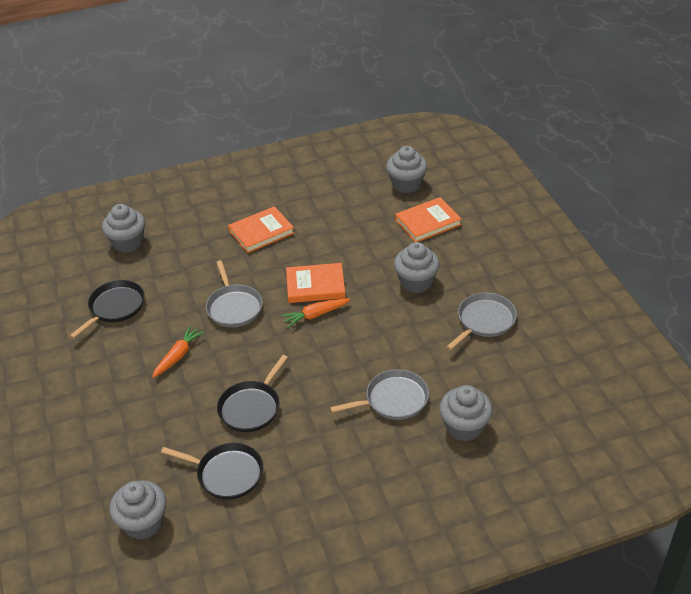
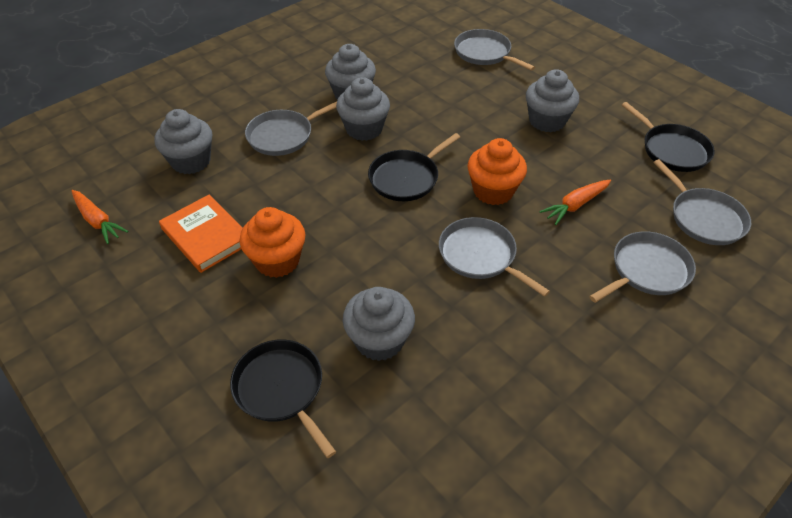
grey pan: [206,260,263,328] [330,369,429,420] [446,293,517,350] = 3 -> [245,102,337,156] [439,217,550,297] [454,29,535,71] [589,231,696,303] [653,159,751,245] = 5
orange book: [228,206,294,253] [286,263,346,303] [395,197,462,242] = 3 -> [159,194,243,273] = 1
orange cupcake: none = 0 -> [240,207,305,278] [468,138,527,205] = 2

